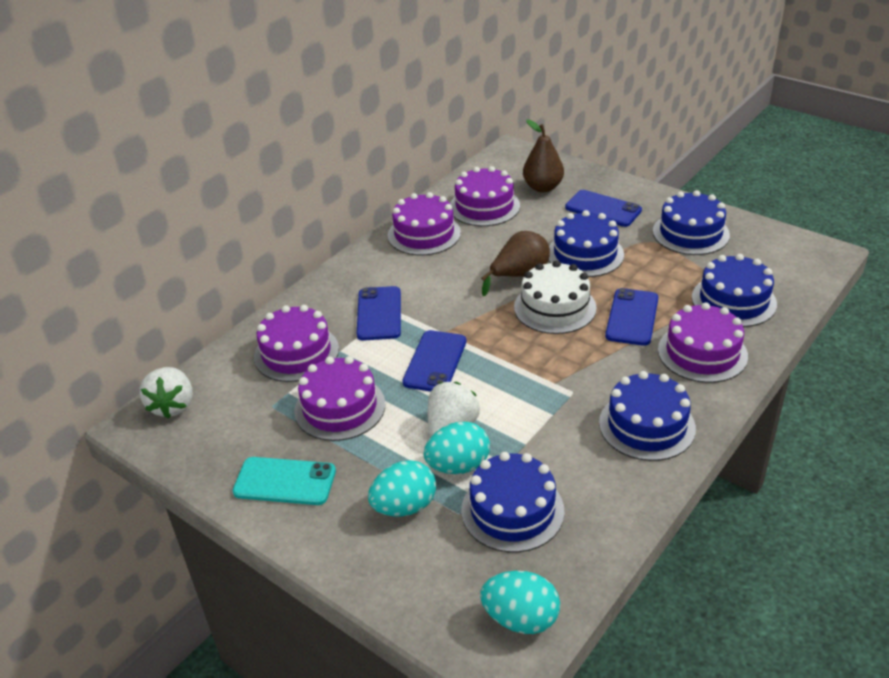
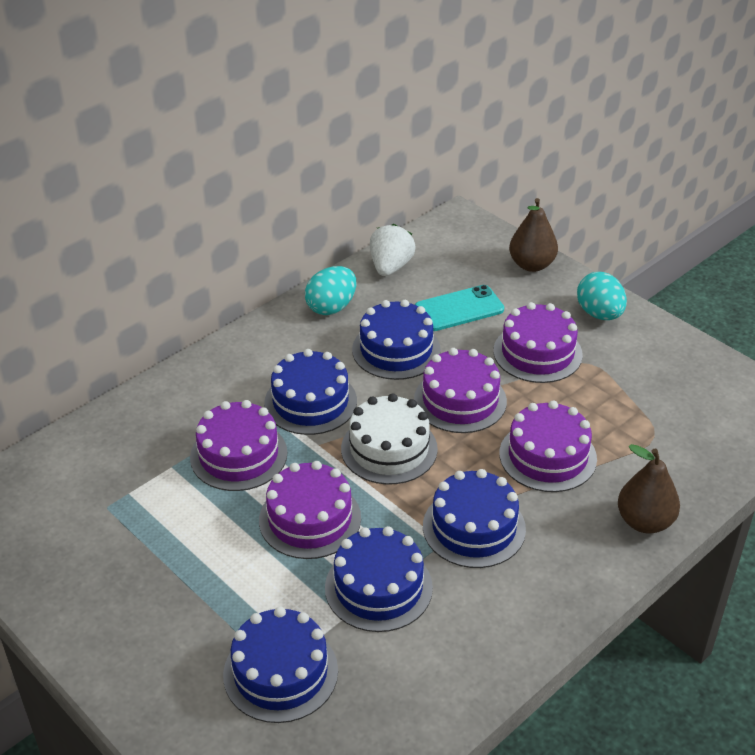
blue phone: [357,286,401,341] [402,330,466,392] [565,190,642,227] [605,288,658,346] = 4 -> none = 0
turquoise egg: [368,460,436,516] [423,422,490,474] [480,571,560,634] = 3 -> [305,266,356,315] [577,272,627,320] = 2
white strawberry: [139,367,193,419] [428,382,480,437] = 2 -> [370,224,416,276] = 1

